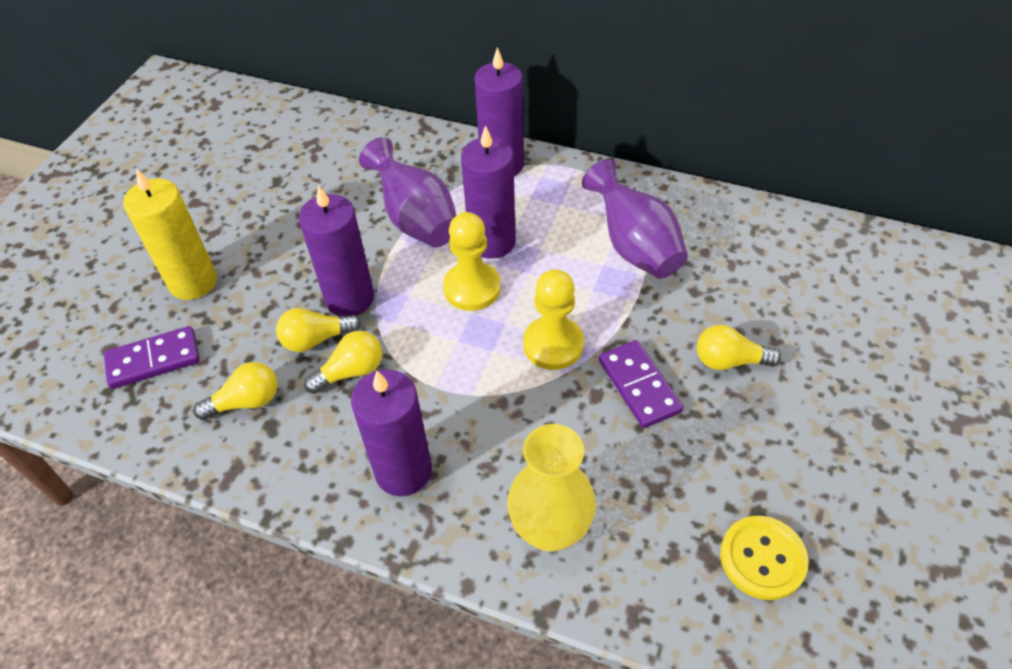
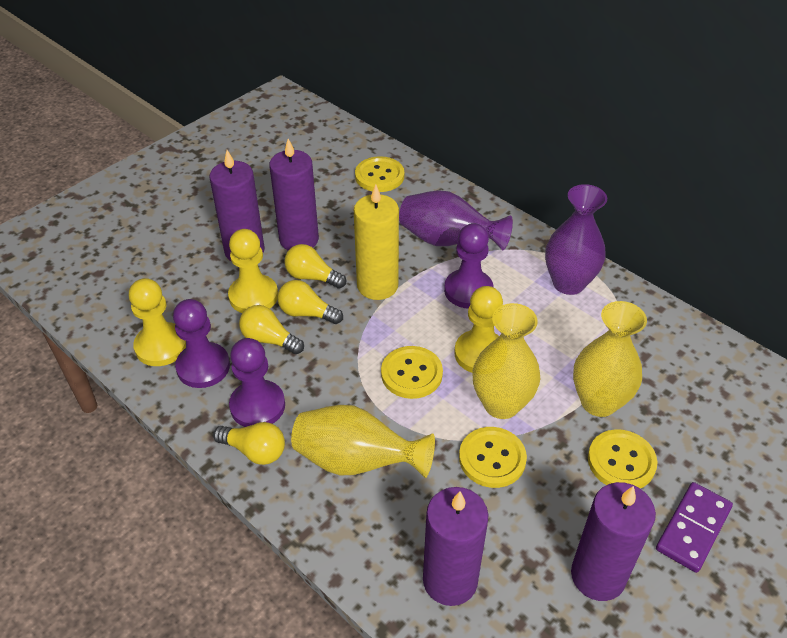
purple domino: [104,326,200,389] [599,340,683,428] = 2 -> [656,482,733,573] = 1
purple pawn: none = 0 -> [173,299,230,388] [229,338,285,427] [444,223,494,309] = 3
yellow button: [720,516,808,600] = 1 -> [355,156,404,192] [381,346,443,399] [459,427,527,488] [588,429,657,488] = 4
yellow pawn: [443,212,501,311] [523,269,584,370] = 2 -> [129,278,186,366] [228,229,278,313] [454,286,503,373] = 3
yellow vase: [507,424,596,552] = 1 -> [291,405,435,478] [472,303,540,419] [573,301,647,417] = 3

